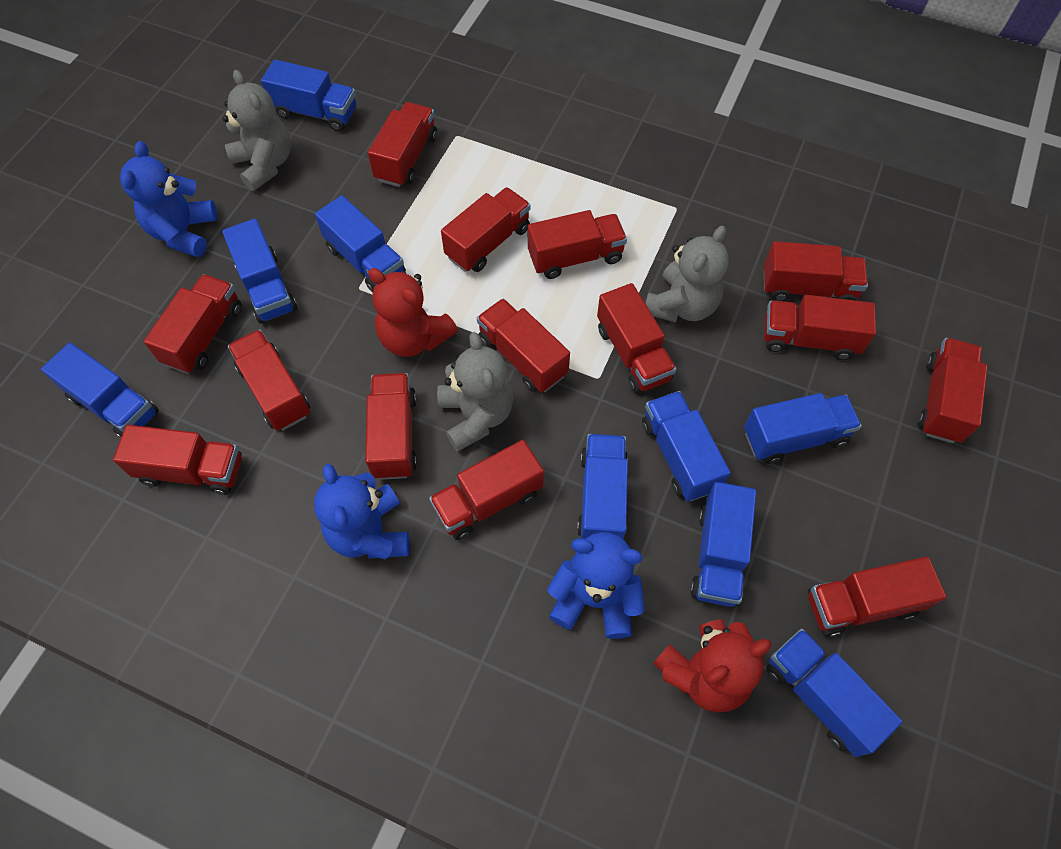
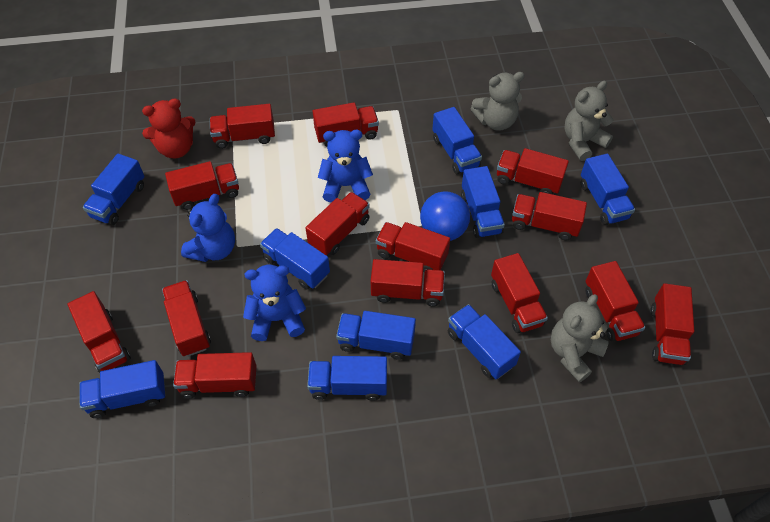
blue ball: none = 0 -> [420,191,470,241] = 1
red teddy bear: [368,268,458,357] [653,619,772,712] = 2 -> [142,98,196,158] = 1

